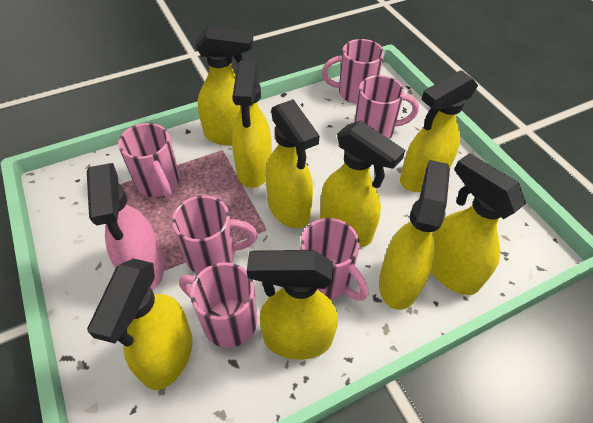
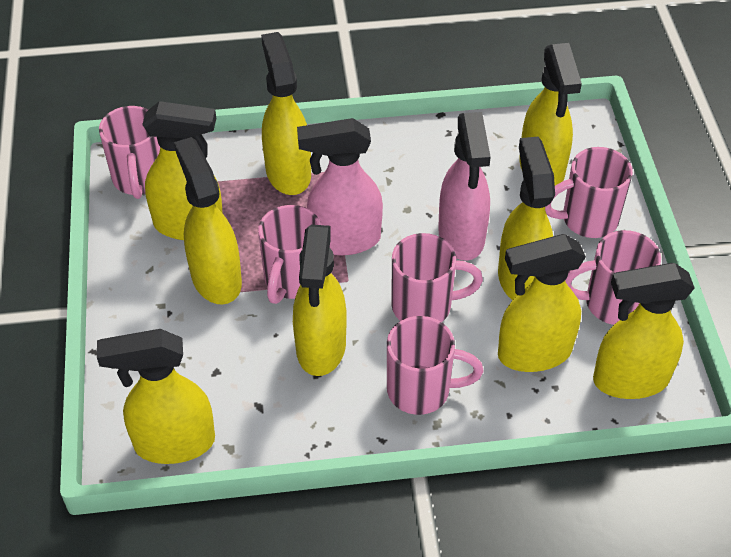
pink spray bottle: [87,163,164,291] = 1 -> [297,118,383,255] [438,112,491,260] = 2

